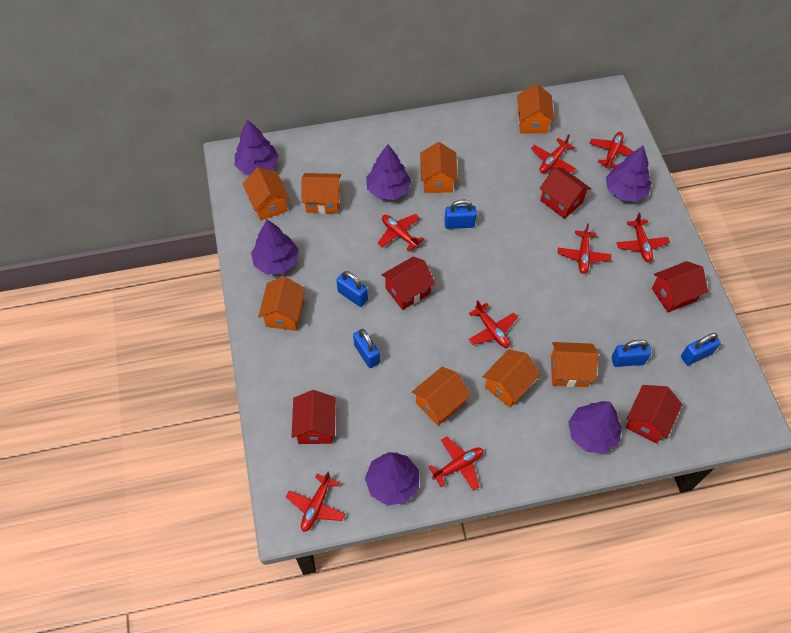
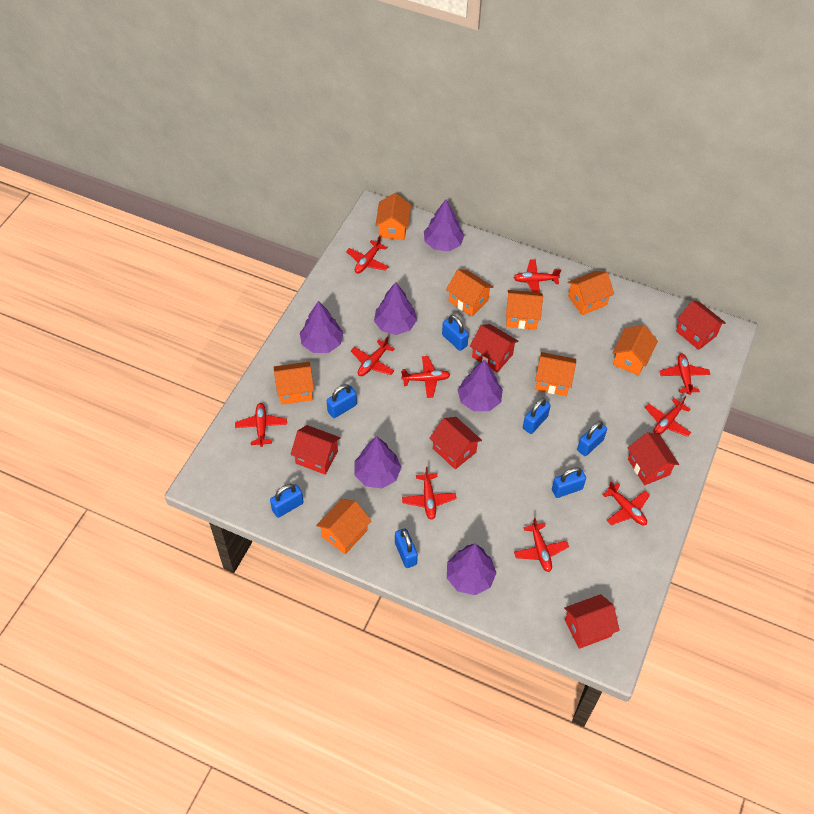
blue padlock: [336,271,368,307] [353,329,380,368] [444,199,477,229] [612,340,651,367] [681,333,721,365] = 5 -> [270,484,303,518] [327,384,357,418] [395,528,418,568] [442,315,469,351] [523,398,551,434] [552,467,586,498] [577,421,607,456] = 7
red house: [292,390,336,444] [381,256,435,310] [539,167,591,219] [626,385,682,443] [652,261,708,312] = 5 -> [290,425,340,475] [429,417,482,469] [470,324,519,373] [564,594,620,649] [628,432,679,485] [676,301,726,350] = 6
red plane: [286,471,345,532] [377,214,424,251] [429,437,484,491] [469,300,518,348] [531,134,576,173] [558,224,611,274] [589,132,634,168] [617,213,670,263] = 8 -> [235,403,287,447] [346,236,389,274] [351,336,394,376] [401,356,451,398] [402,467,456,520] [514,259,561,293] [514,518,569,572] [603,482,650,525] [645,396,691,437] [660,353,710,395] = 10

